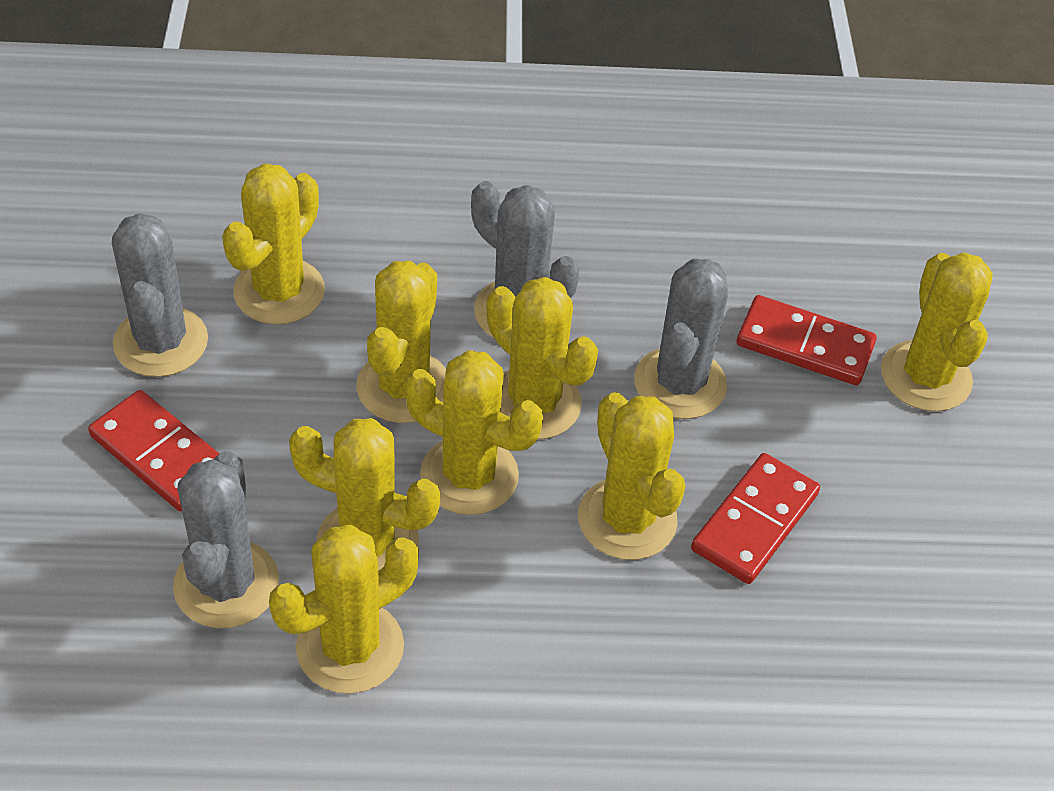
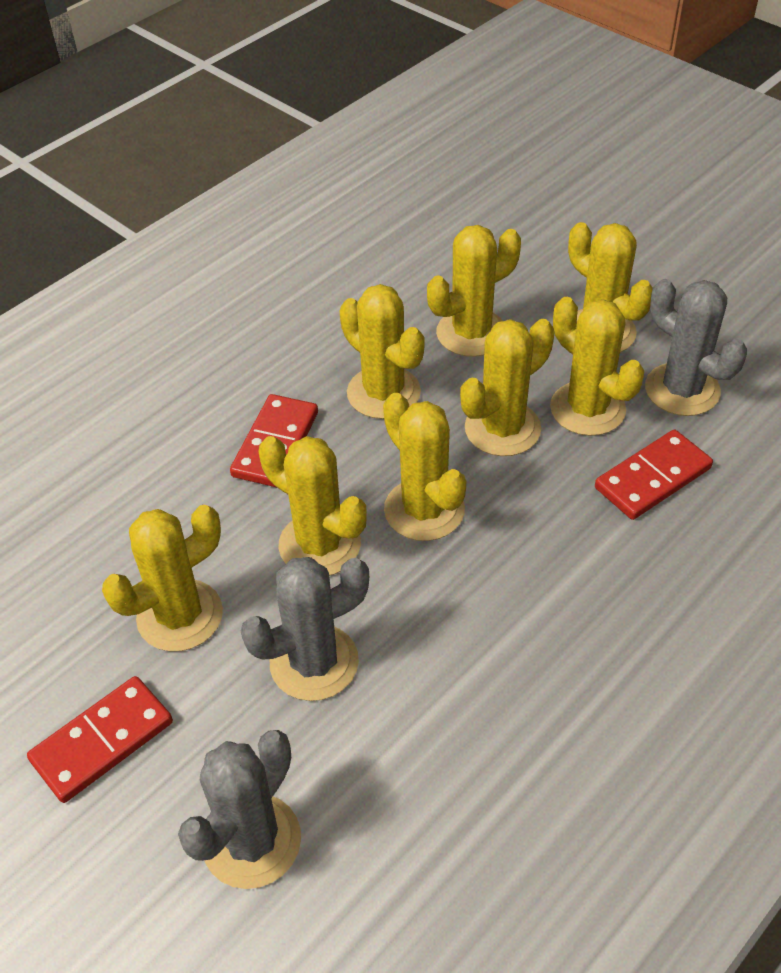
grey cactus: [112,213,208,377] [173,451,279,628] [471,181,580,338] [634,259,728,419] = 4 -> [178,730,301,889] [241,557,369,701] [645,279,747,416] = 3

